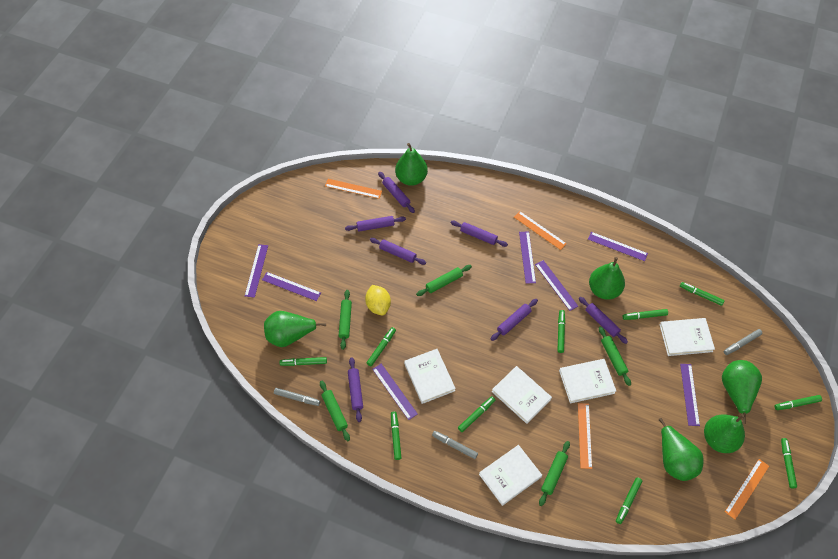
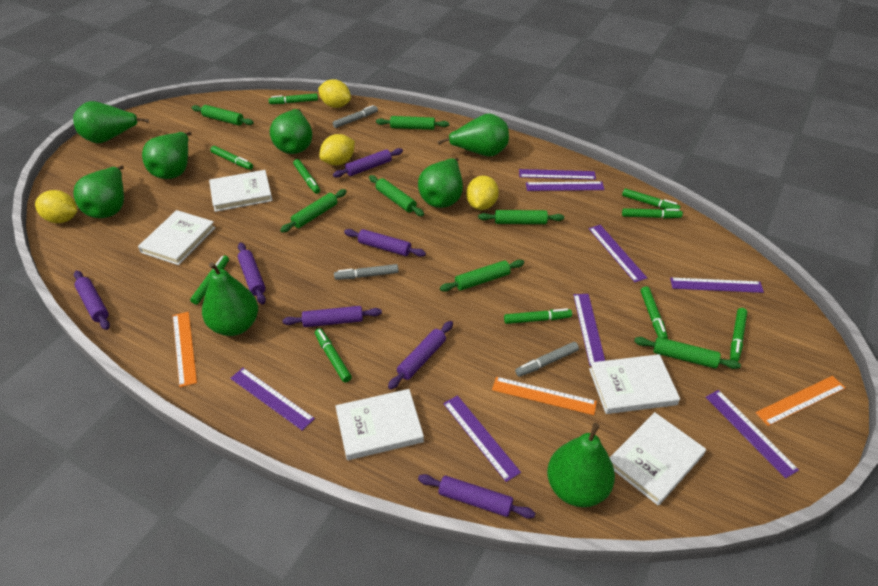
green pear: [264,311,326,347] [395,143,428,186] [589,257,625,300] [659,418,704,481] [704,414,745,453] [722,360,762,424] = 6 -> [73,101,149,143] [73,165,124,218] [142,131,191,179] [202,262,258,336] [270,109,312,154] [418,158,463,208] [437,113,509,156] [547,423,615,507] = 8
green rolling pin: [320,381,350,441] [339,290,352,350] [416,265,472,296] [539,441,570,506] [599,326,631,386] = 5 -> [192,105,254,125] [280,189,347,232] [369,175,424,216] [376,116,449,130] [440,260,524,292] [478,210,564,224] [634,337,741,369] = 7
orange ruler: [325,179,382,199] [514,211,567,250] [578,403,592,469] [725,459,769,519] = 4 -> [173,312,197,387] [492,377,597,415] [755,376,846,426] = 3
purple ruler: [245,244,268,298] [262,272,321,301] [372,364,418,420] [519,231,536,284] [535,260,578,311] [588,232,648,261] [680,364,700,426] = 7 -> [230,368,315,431] [443,395,521,482] [519,169,596,180] [526,181,605,191] [573,294,605,366] [589,225,647,282] [670,278,764,293] [706,390,799,479] = 8
yellow lemon: [365,285,391,315] = 1 -> [35,190,77,223] [318,79,351,108] [319,134,355,165] [466,176,499,210] = 4

